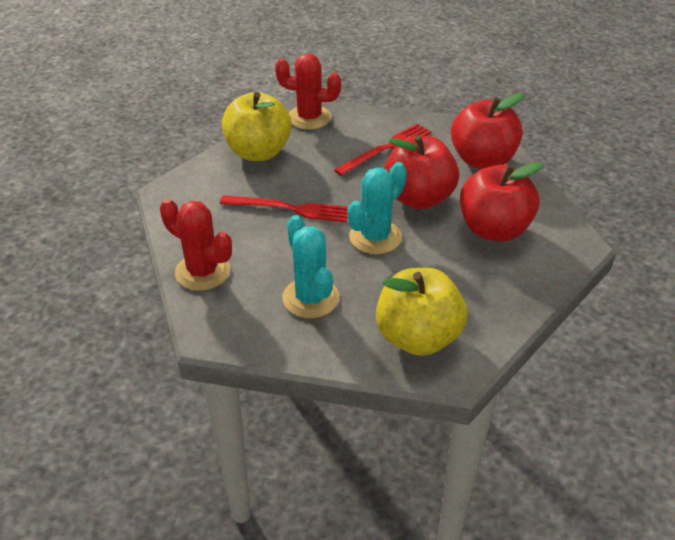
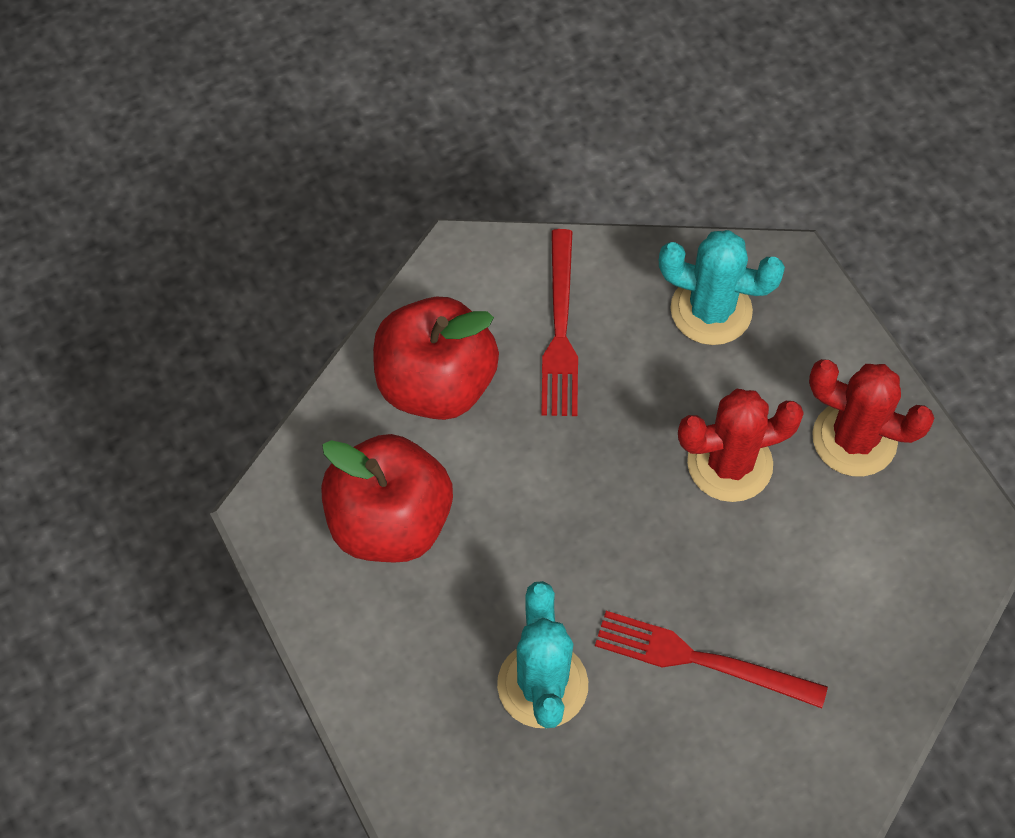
red apple: [384,135,459,209] [451,93,525,169] [460,162,544,242] = 3 -> [321,434,453,563] [373,297,499,420] = 2
yellow apple: [222,92,292,161] [376,268,468,356] = 2 -> none = 0

